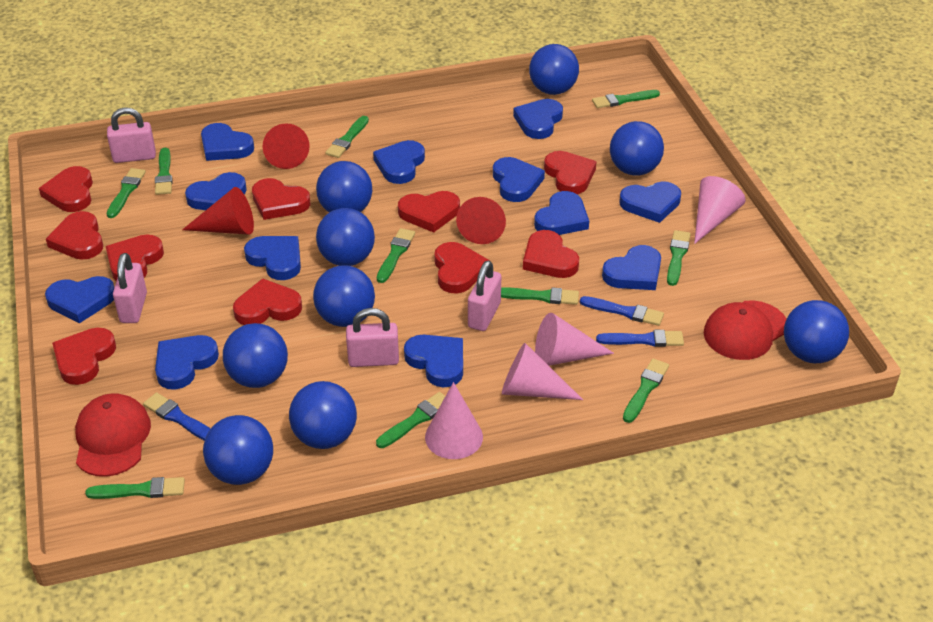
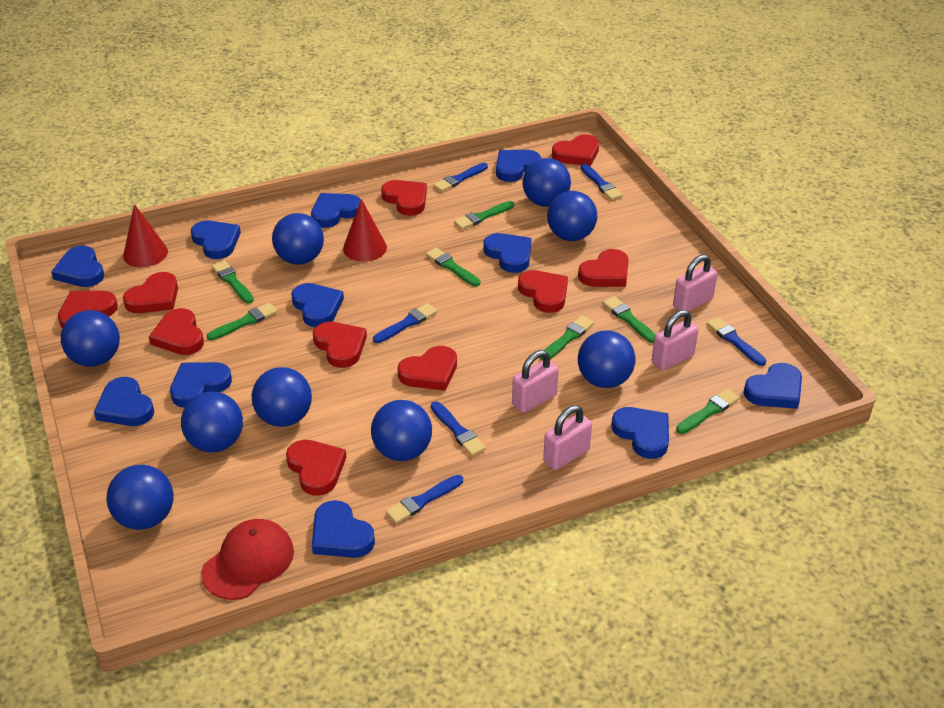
blue brush: [143,392,210,441] [580,296,664,326] [596,330,684,347] = 3 -> [373,303,437,343] [386,475,463,524] [431,401,486,456] [433,163,488,192] [580,164,623,200] [707,317,766,366] = 6
blue heart: [45,276,114,323] [155,335,219,390] [185,172,247,210] [201,123,254,161] [244,236,301,280] [373,140,425,184] [404,335,463,388] [493,157,545,202] [513,99,563,139] [534,191,589,235] [602,245,661,290] [619,182,681,223] = 12 -> [51,246,104,287] [94,377,154,426] [170,362,232,408] [191,221,241,259] [291,283,344,327] [311,193,361,228] [312,500,375,558] [484,233,531,273] [496,150,541,182] [611,407,669,459] [744,363,802,409] = 11
green brush: [85,477,185,499] [107,168,146,218] [155,148,173,195] [325,116,369,158] [376,392,445,448] [377,228,415,283] [501,287,579,305] [592,90,660,108] [623,359,669,423] [667,230,691,286] = 10 -> [207,303,278,340] [212,260,254,303] [426,247,480,286] [454,201,514,229] [540,316,594,361] [603,296,656,343] [676,388,740,434] = 7
pink cone: [425,382,483,459] [502,343,583,400] [535,313,614,366] [694,176,746,244] = 4 -> none = 0
red cap: [75,393,151,477] [704,300,786,360] = 2 -> [201,519,294,600] = 1
red cone: [182,187,254,235] [263,123,310,169] [456,197,506,244] = 3 -> [123,204,168,267] [343,199,387,262] = 2

